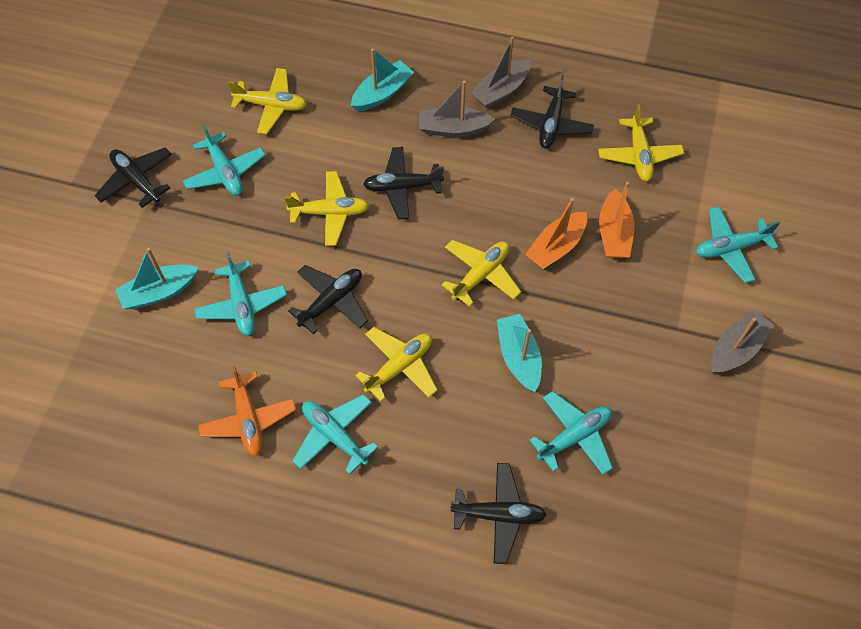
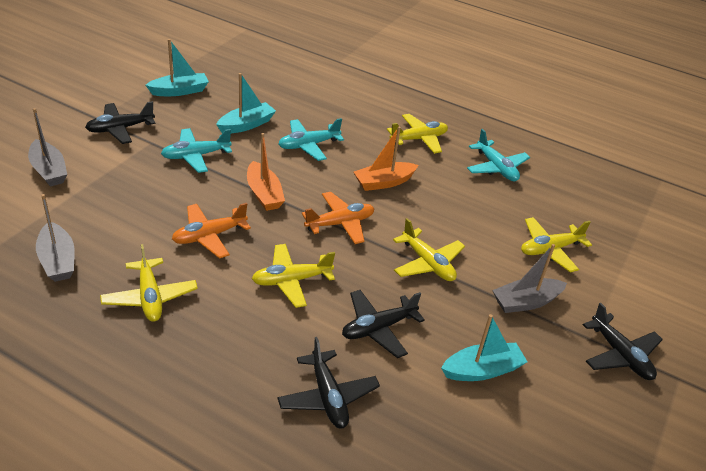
black plane: [94,147,172,208] [288,265,368,334] [363,147,444,220] [451,463,547,564] [510,75,594,149] = 5 -> [85,101,155,144] [277,337,380,429] [342,290,425,358] [583,303,663,380] = 4
orange plane: [198,365,296,456] = 1 -> [172,203,251,259] [302,192,374,244] = 2
turquoise plane: [183,125,266,195] [194,252,287,336] [292,394,378,474] [529,391,613,475] [696,206,780,283] = 5 -> [161,128,232,173] [279,118,344,161] [467,129,530,181] = 3

